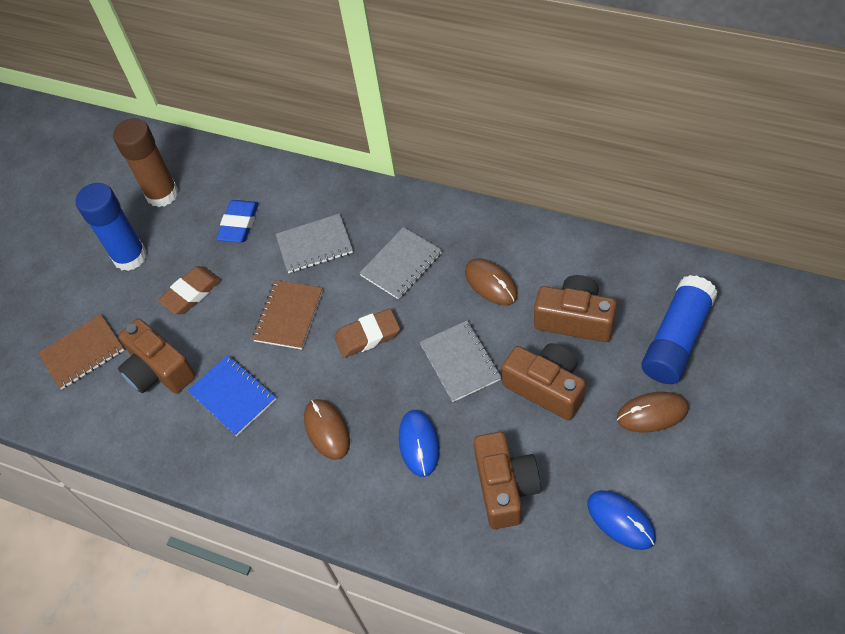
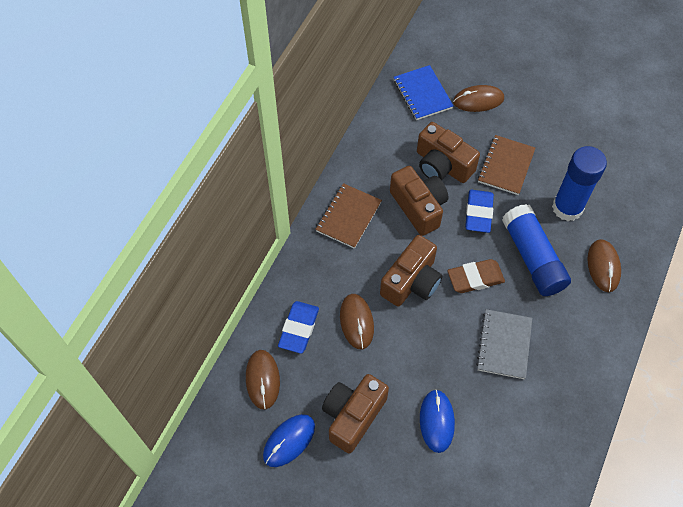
blue eraser: [216,200,259,243] = 1 -> [278,301,319,354] [465,190,494,233] = 2
brown eraser: [158,266,221,314] [334,308,400,358] = 2 -> [447,259,505,293] = 1
brown glue stick: [113,118,178,207] = 1 -> none = 0
brown mouse: [304,399,350,460] [465,258,518,305] [617,392,689,433] = 3 -> [246,350,280,410] [340,294,374,349] [453,85,504,112] [587,239,621,292] = 4
grey notebook: [276,213,353,273] [360,227,442,300] [420,320,502,402] = 3 -> [476,309,532,379] = 1

